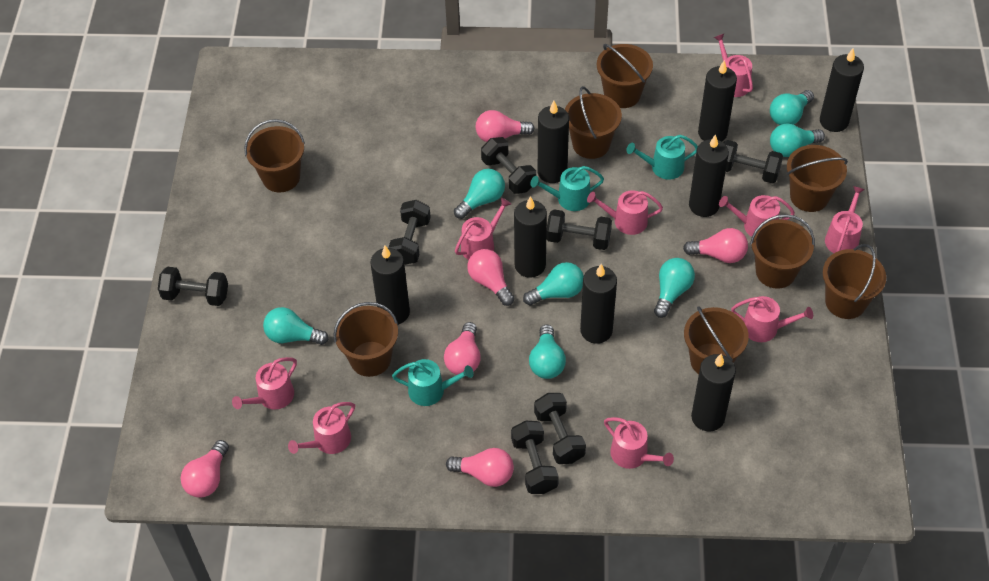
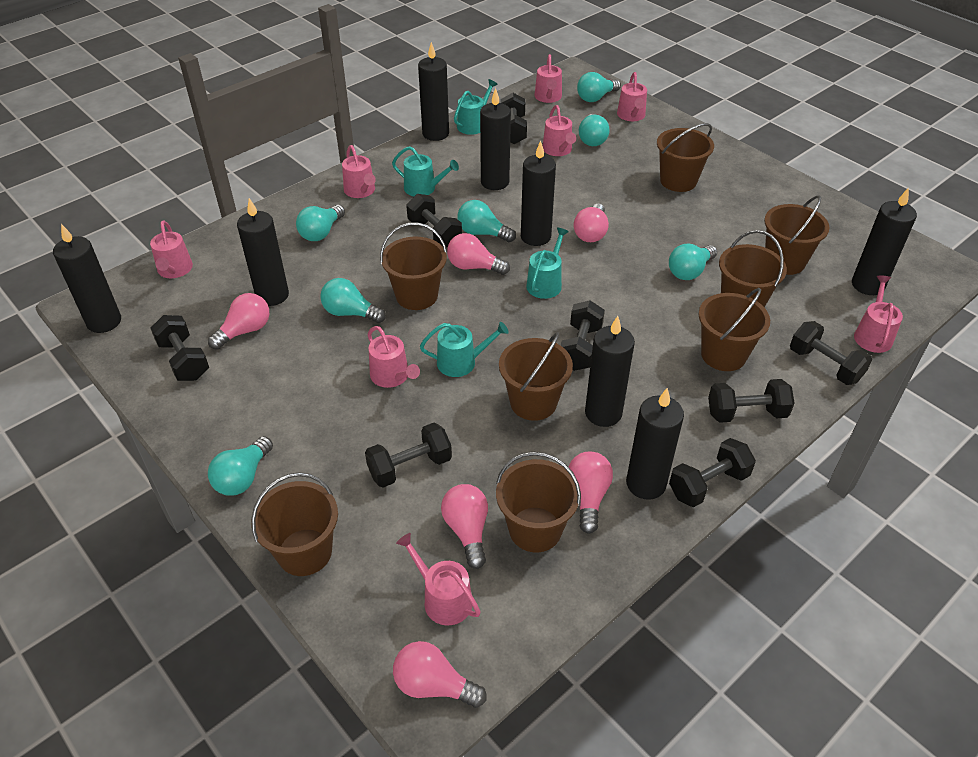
black dumbbell: [158,267,228,306] [388,200,431,265] [481,137,536,194] [511,421,559,494] [534,393,586,464] [546,210,612,250] [724,140,783,184] = 7 -> [150,315,209,381] [365,423,452,487] [406,194,462,248] [501,93,527,144] [561,300,605,371] [669,438,756,507] [708,379,795,423] [790,321,872,385] = 8
pink watering can: [232,357,297,410] [288,402,355,454] [455,198,511,260] [587,190,663,235] [604,417,674,469] [714,34,753,97] [719,195,795,237] [731,296,813,342] [825,186,865,253] = 9 -> [150,220,193,279] [342,145,376,198] [367,326,420,388] [396,533,481,625] [534,54,562,103] [543,105,576,156] [617,72,647,121] [854,275,903,353] = 8
turquoise watering can: [392,359,474,406] [530,166,604,211] [626,135,698,180] = 3 -> [392,146,459,196] [420,322,509,377] [454,79,498,135] [526,228,569,299] = 4

